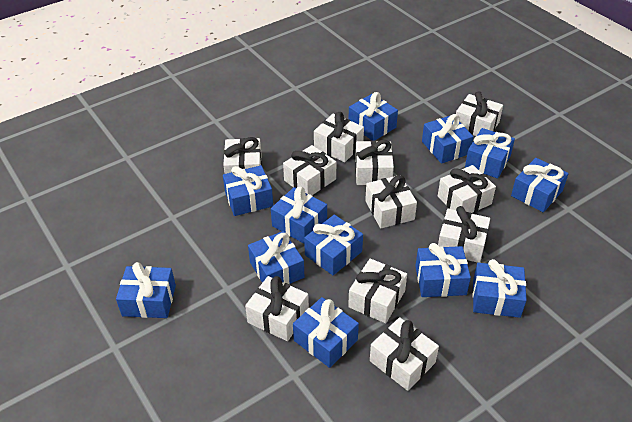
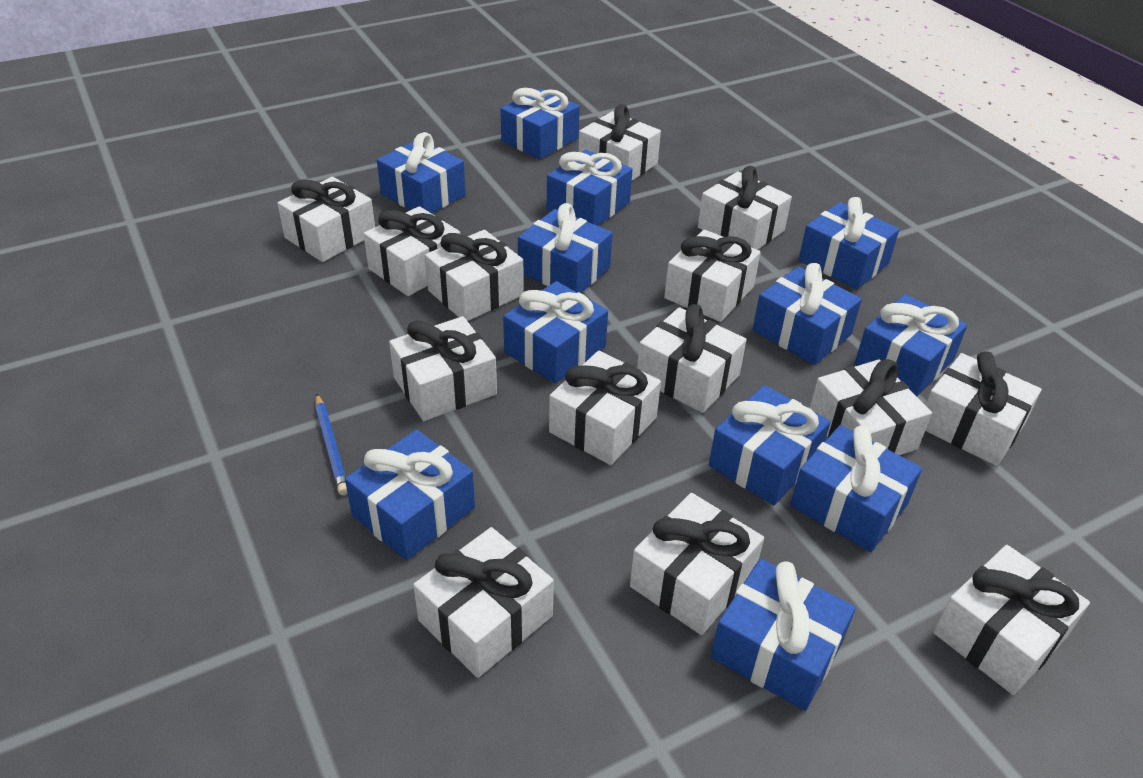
blue pencil: none = 0 -> [315,394,348,495] = 1
white gift: [223,137,262,174] [245,276,309,341] [283,145,336,195] [314,112,364,162] [348,259,407,323] [355,140,394,185] [365,175,417,228] [370,317,439,391] [438,165,496,213] [438,206,490,263] [456,91,503,136] = 11 -> [277,177,375,262] [364,206,460,296] [389,316,497,421] [413,527,554,678] [425,230,524,321] [549,351,661,465] [578,104,661,181] [630,493,764,635] [637,304,746,413] [664,230,761,322] [698,166,792,250] [810,359,932,455] [925,351,1042,466] [933,545,1090,695] = 14

